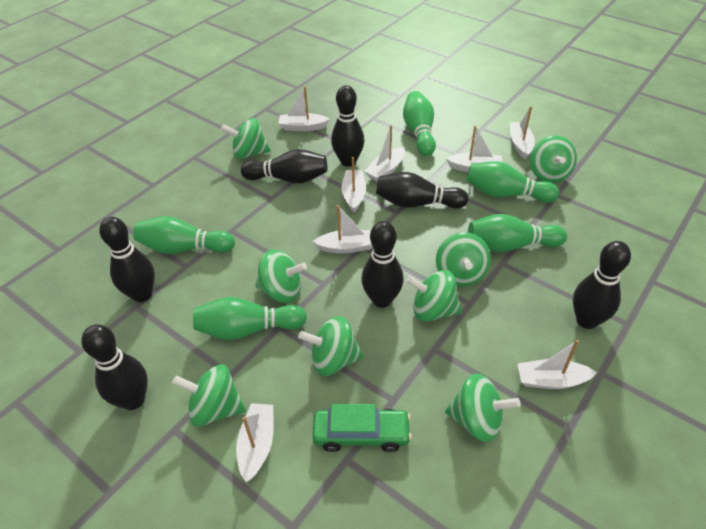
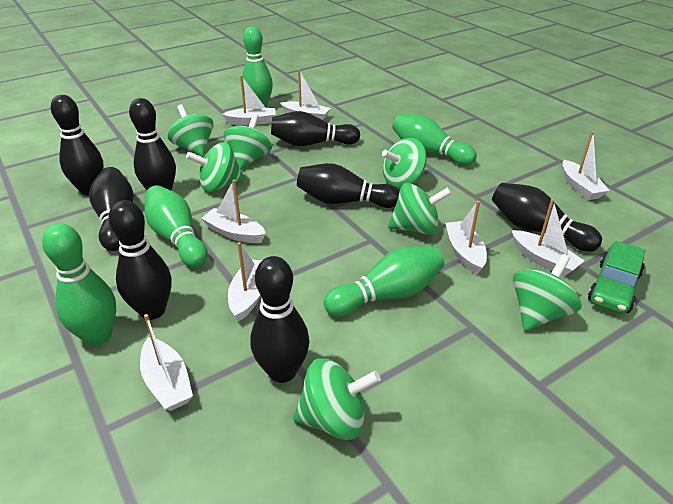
black bowling pin: [81,325,148,410] [99,217,155,302] [241,149,327,183] [331,85,364,167] [361,221,403,308] [376,172,469,209] [573,241,631,329] = 7 -> [51,95,104,195] [89,167,133,251] [108,200,172,320] [129,98,176,191] [250,256,310,383] [271,111,360,146] [297,163,400,208] [492,183,602,252] = 8
green spinning top: [172,364,246,427] [221,118,271,159] [255,250,307,303] [298,316,363,376] [406,270,462,322] [436,232,491,286] [445,373,521,442] [530,135,577,183] = 8 -> [168,104,213,156] [186,142,245,192] [224,114,272,169] [293,358,381,440] [382,138,427,188] [388,183,452,235] [513,254,581,331] = 7

